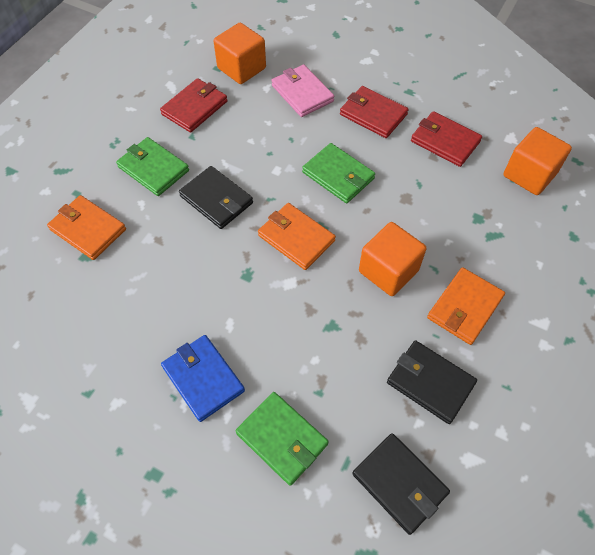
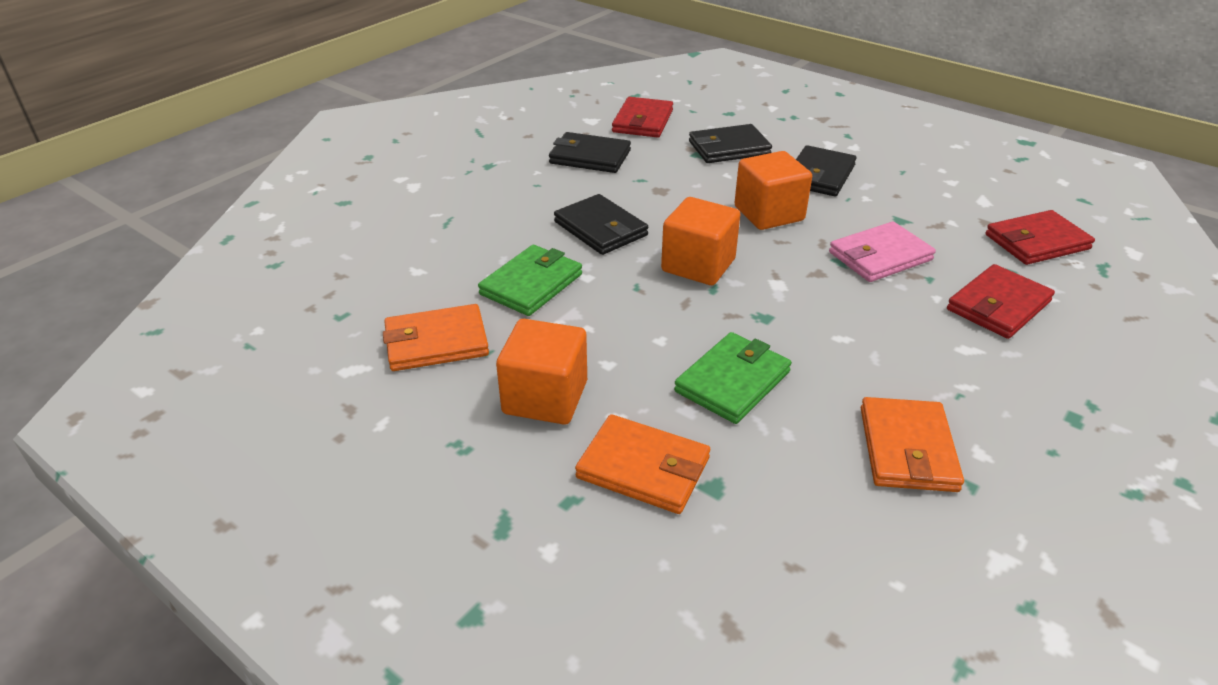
black wallet: [179,166,253,229] [352,433,450,535] [387,341,477,424] = 3 -> [549,132,631,173] [554,194,648,255] [689,124,772,163] [796,145,857,197] = 4
blue wallet: [161,335,245,422] = 1 -> none = 0
green wallet: [116,137,189,196] [236,392,329,486] [302,143,375,203] = 3 -> [478,245,582,316] [674,332,792,424] = 2

